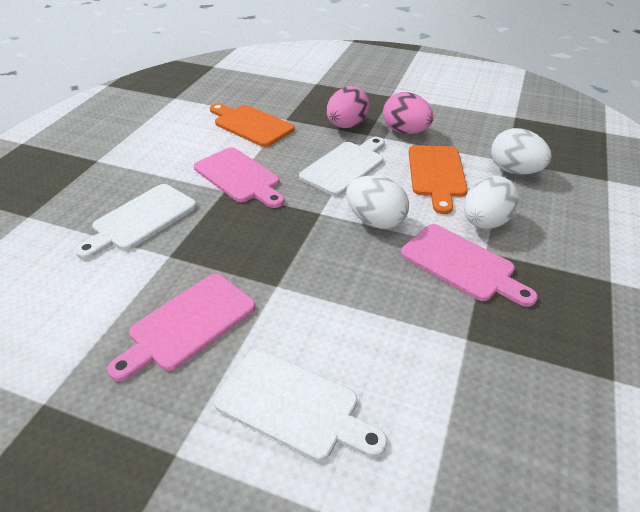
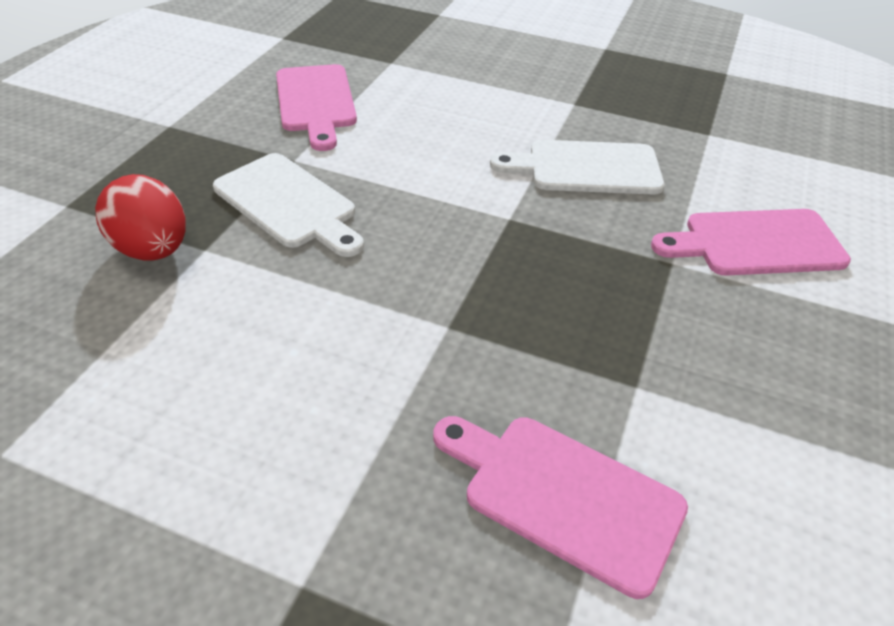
orange cutting board: [210,103,295,147] [409,145,468,214] = 2 -> none = 0
pink egg: [327,86,370,128] [383,92,433,134] = 2 -> none = 0
red egg: none = 0 -> [95,174,186,261] = 1
white cutting board: [75,184,197,259] [214,349,387,461] [299,137,385,196] = 3 -> [213,153,364,257] [490,140,665,195] = 2
white egg: [346,175,409,229] [464,176,520,229] [491,128,552,174] = 3 -> none = 0

